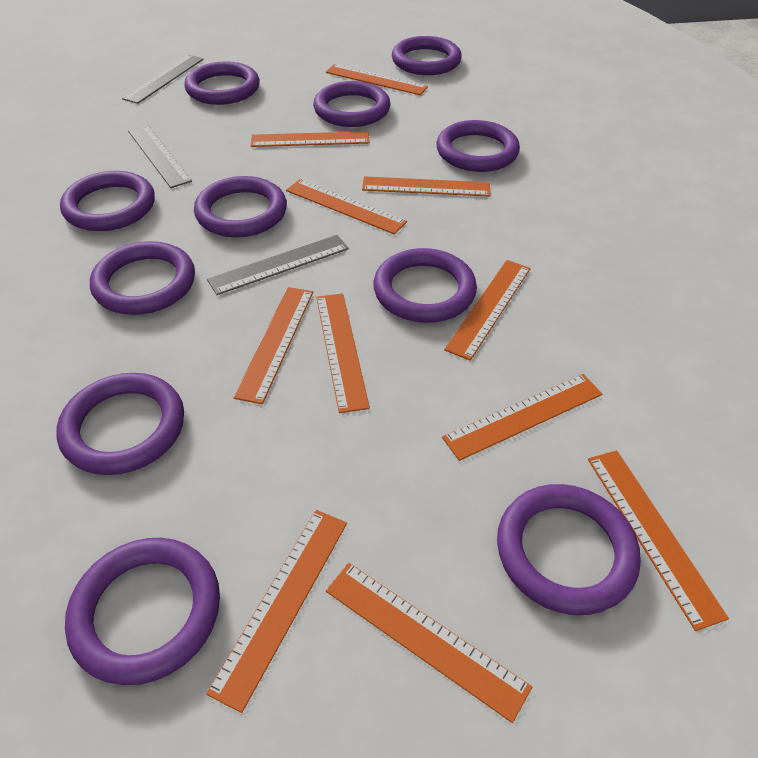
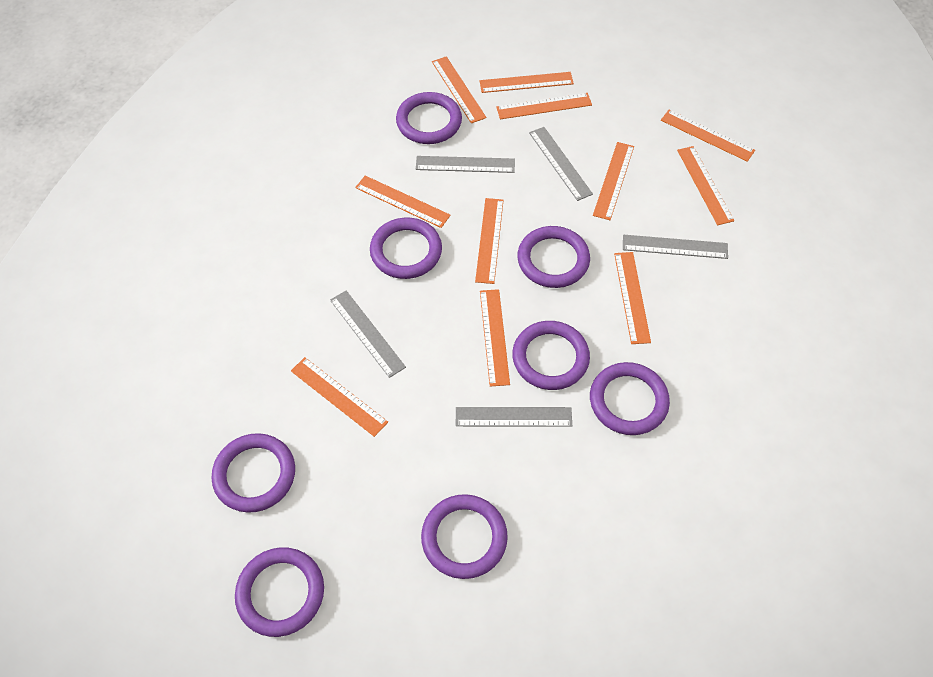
grey ruler: [122,55,204,104] [128,125,192,188] [207,235,349,295] = 3 -> [330,291,406,378] [416,156,515,173] [456,407,572,427] [529,127,593,201] [623,235,728,259] = 5
purple ring: [56,373,184,475] [60,171,155,231] [65,538,220,685] [90,241,195,315] [184,61,259,105] [194,176,287,238] [313,81,390,127] [374,248,477,323] [392,36,462,75] [436,120,520,172] [497,484,641,615] = 11 -> [211,433,295,513] [235,547,324,637] [370,218,442,279] [396,92,462,144] [421,494,508,579] [512,321,590,390] [517,226,590,288] [590,362,670,435] = 8

